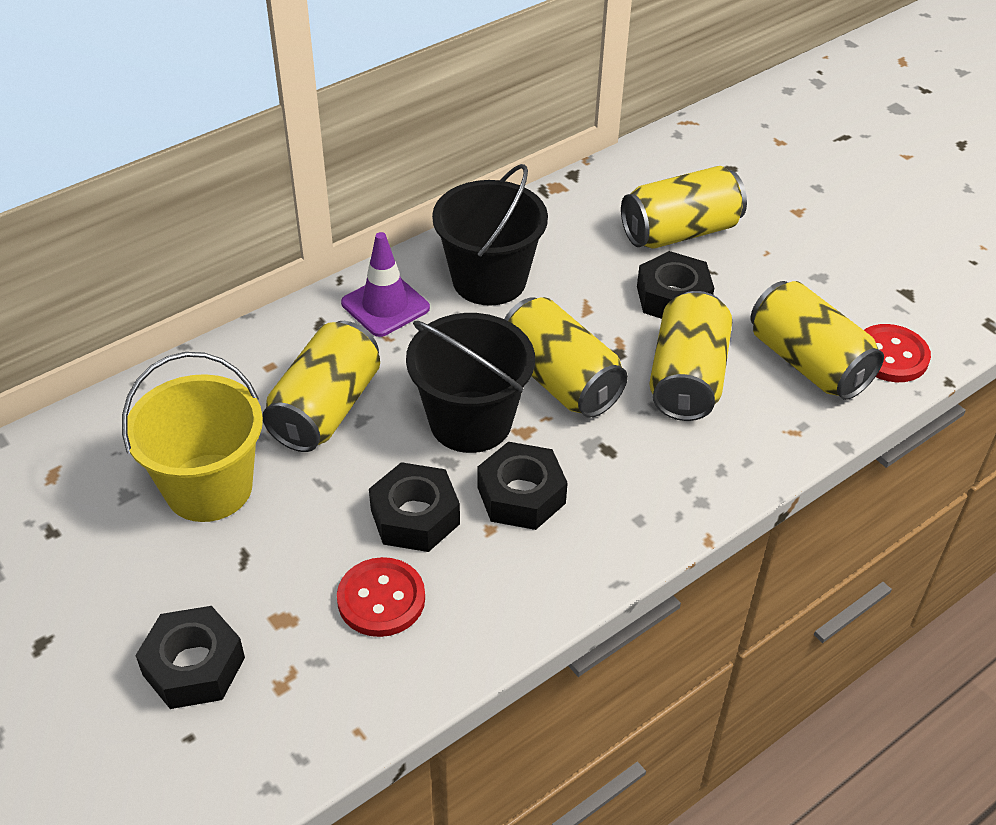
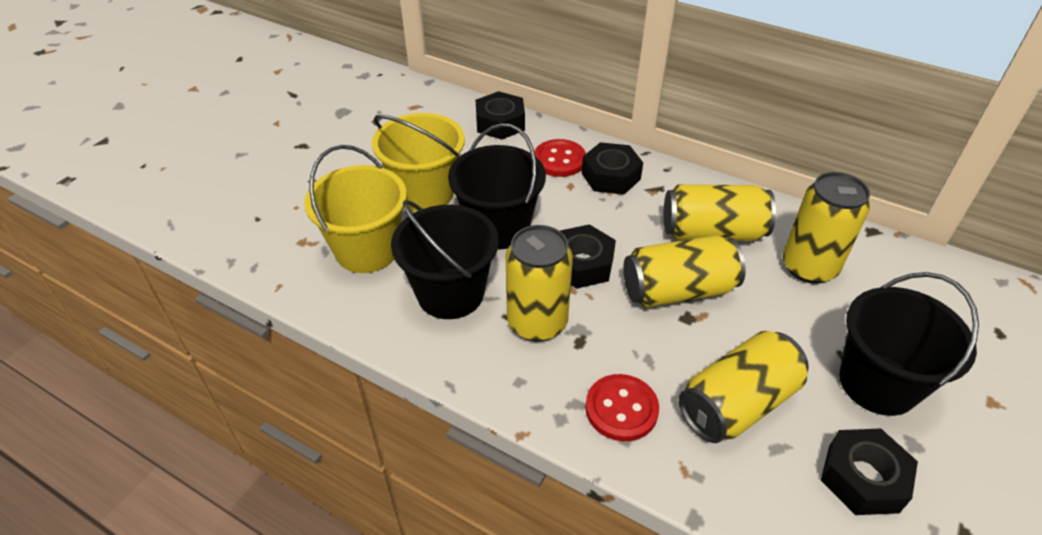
black bucket: [406,313,535,453] [432,164,548,306] = 2 -> [391,200,499,319] [448,123,546,250] [839,272,979,416] = 3
purple traffic cone: [341,232,430,337] = 1 -> none = 0
yellow bucket: [122,352,263,522] = 1 -> [304,145,407,273] [372,113,465,212] = 2

